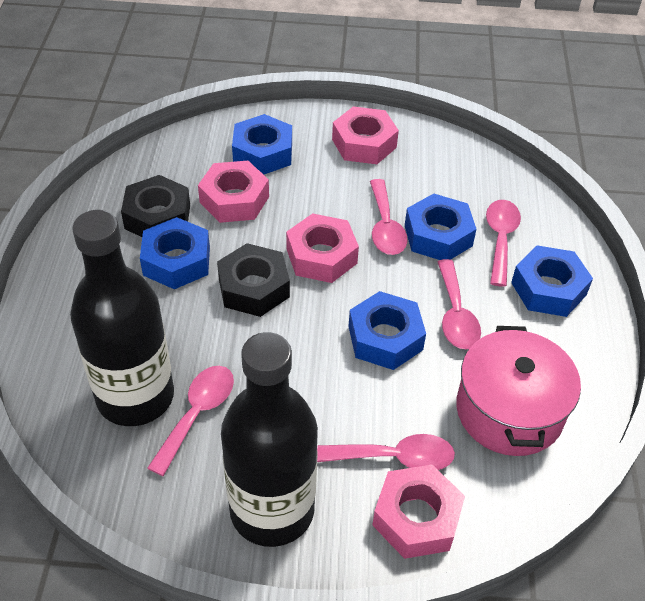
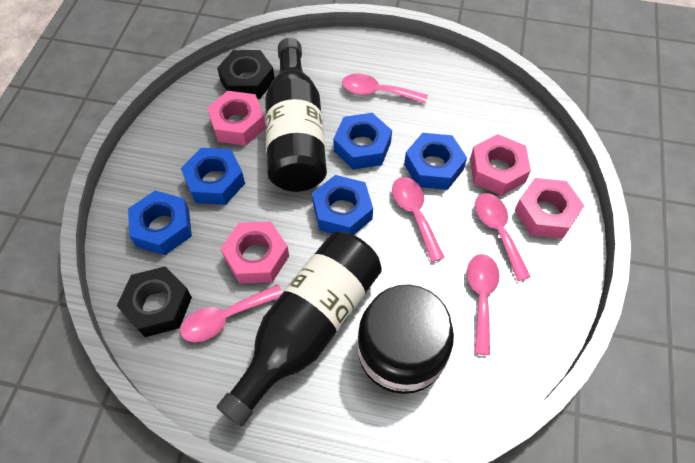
black jar: none = 0 -> [357,284,454,394] = 1
pink pot: [456,326,581,456] = 1 -> none = 0

